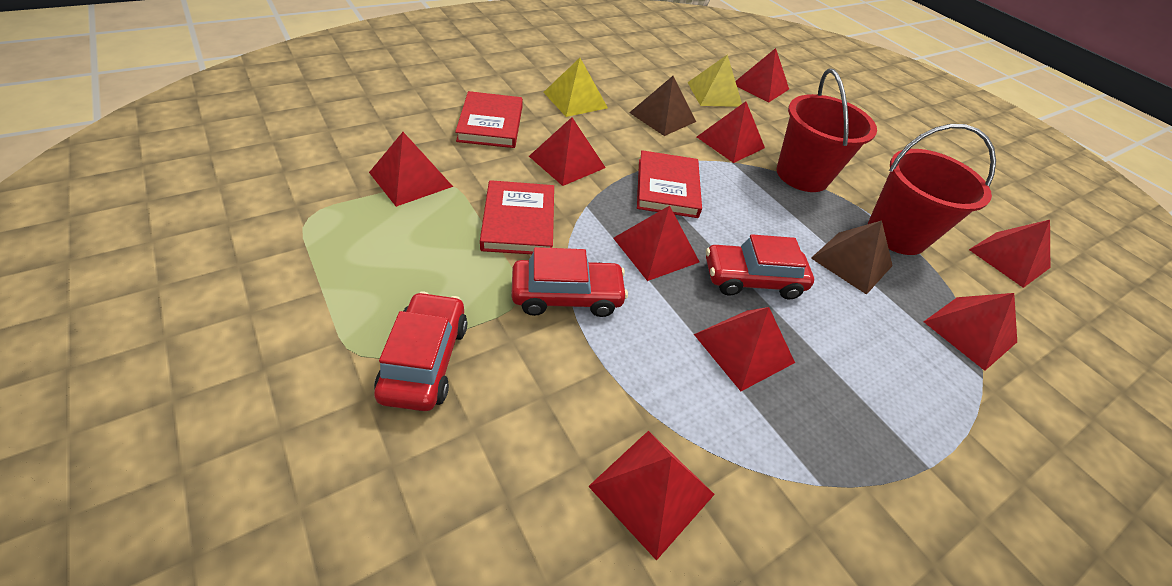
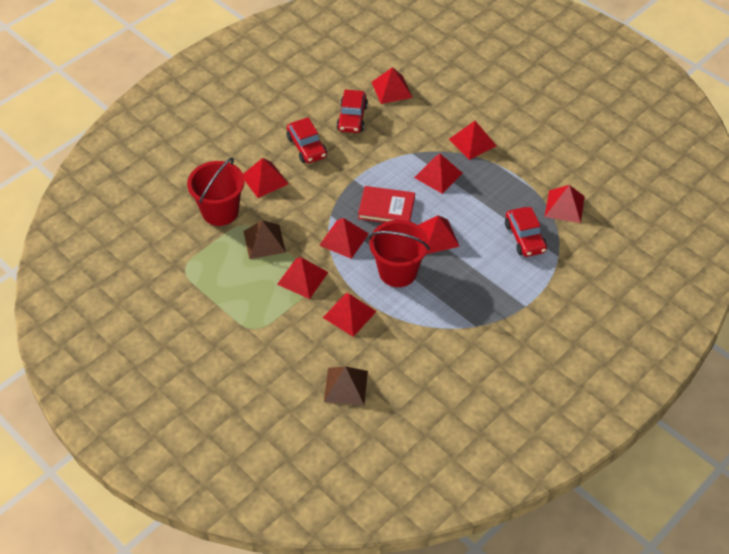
red book: [455,91,523,148] [480,180,554,254] [637,150,702,218] = 3 -> [358,186,415,223] = 1
yellow pyramid: [543,58,608,117] [687,54,742,107] = 2 -> none = 0

